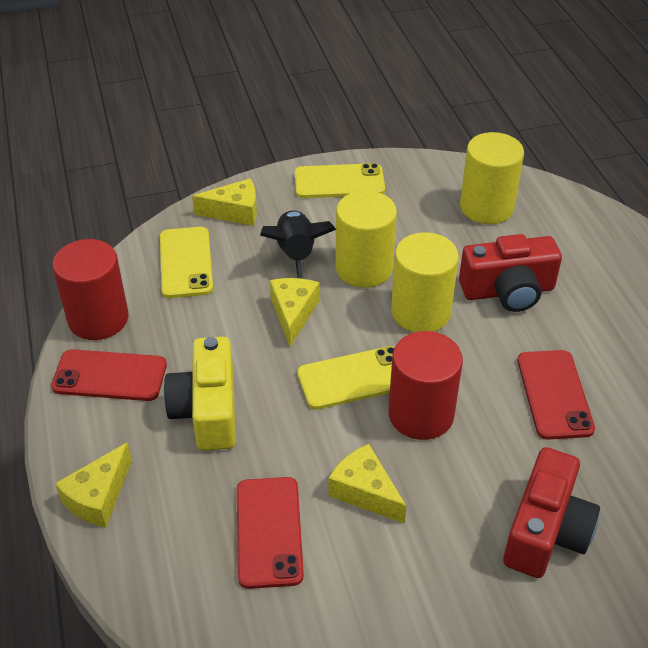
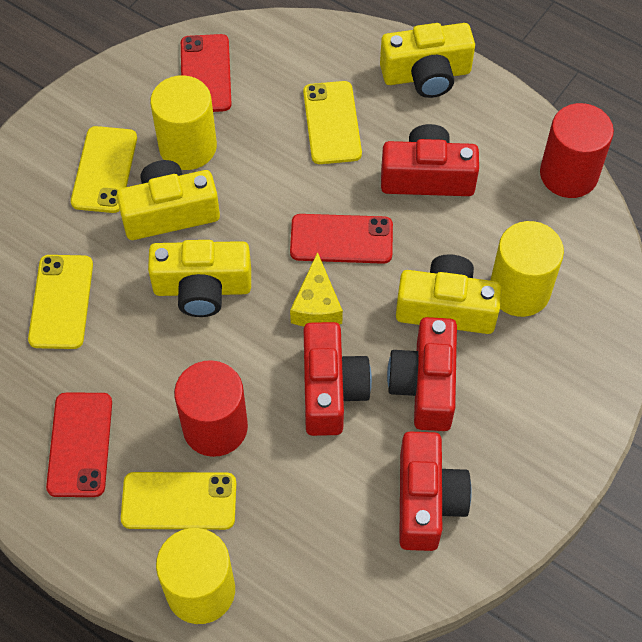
black rocket: [260,211,336,279] = 1 -> none = 0
red camera: [459,234,562,312] [503,447,600,578] = 2 -> [303,322,372,436] [381,124,479,196] [387,317,457,431] [399,432,472,551] = 4
yellow camera: [164,337,236,451] = 1 -> [117,160,220,240] [148,240,251,317] [380,23,475,98] [396,254,502,334] = 4
yellow cheese: [55,442,132,527] [192,178,257,226] [270,278,320,346] [328,444,407,524] = 4 -> [290,252,343,326] = 1
yellow phone: [160,227,213,298] [295,163,385,198] [297,346,395,409] = 3 -> [28,255,93,349] [71,126,137,213] [121,472,236,530] [303,81,362,164] = 4

